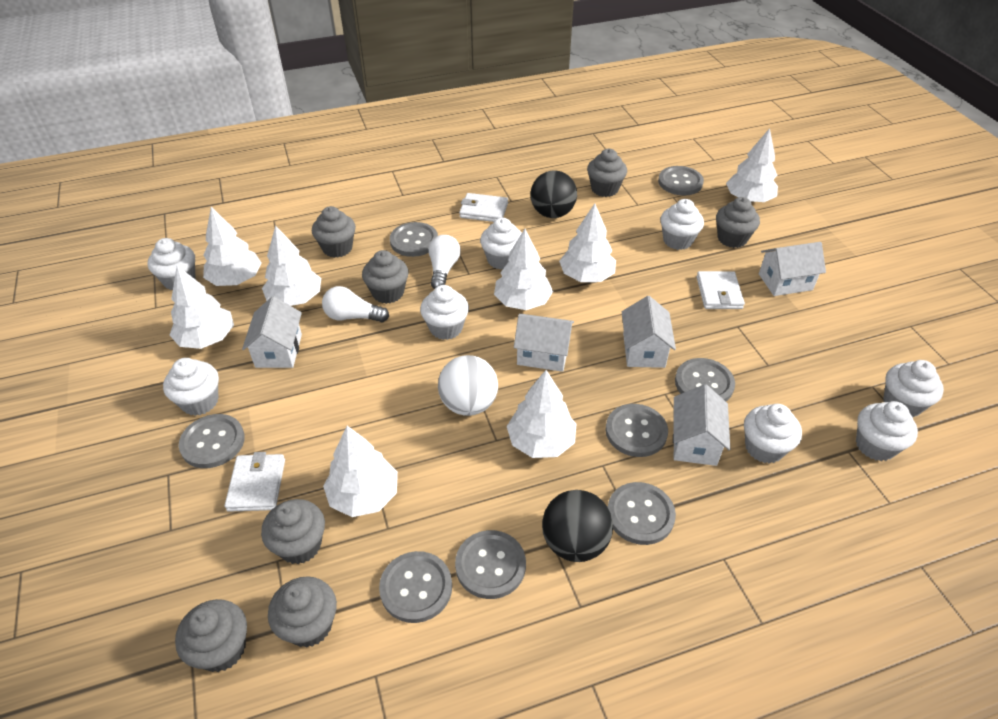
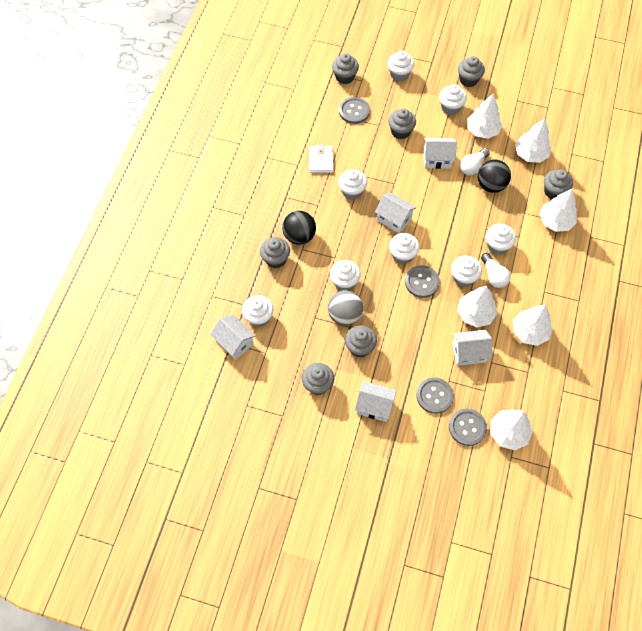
grey ball: none = 0 -> [328,290,363,326] = 1
grey button: [179,414,245,468] [379,551,452,623] [390,222,438,257] [455,530,526,599] [605,404,668,457] [608,482,676,545] [658,166,704,196] [675,358,735,401] = 8 -> [339,97,370,124] [405,265,440,298] [416,377,454,414] [449,409,487,446] = 4
white ball: [438,355,498,416] = 1 -> none = 0
white tree: [170,266,234,349] [203,207,262,286] [262,225,321,306] [323,426,398,517] [494,229,553,310] [507,370,576,458] [559,204,616,282] [726,128,778,203] = 8 -> [457,286,497,328] [467,94,502,139] [491,409,533,450] [513,305,553,346] [515,119,551,163] [539,189,577,232] = 6
white wallet: [224,452,285,512] [459,193,508,222] [697,271,745,309] = 3 -> [309,144,333,173] = 1

